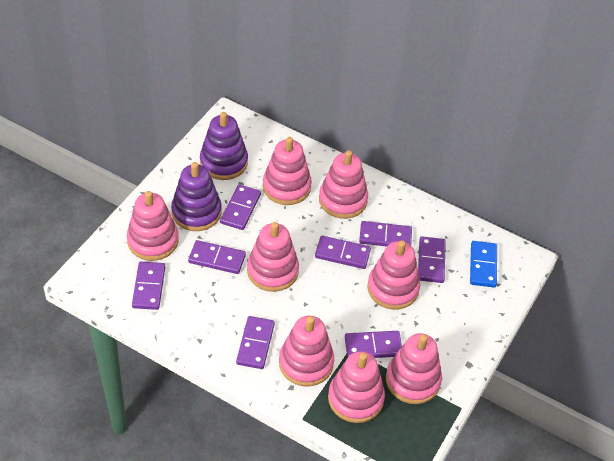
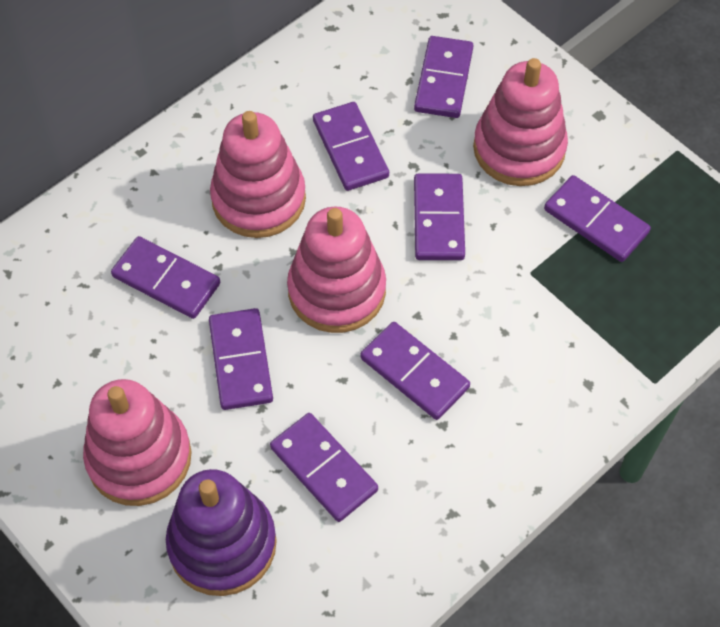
blue domino: [470,241,497,288] = 1 -> none = 0
pink stacking toy: [127,191,179,261] [247,222,299,292] [263,137,312,205] [279,316,334,386] [319,150,368,219] [328,351,385,423] [367,240,420,310] [386,333,442,404] = 8 -> [83,379,192,506] [210,111,306,238] [287,207,386,333] [473,58,568,186] = 4
purple stacking toy: [171,162,222,231] [200,112,248,180] = 2 -> [166,469,277,596] = 1

